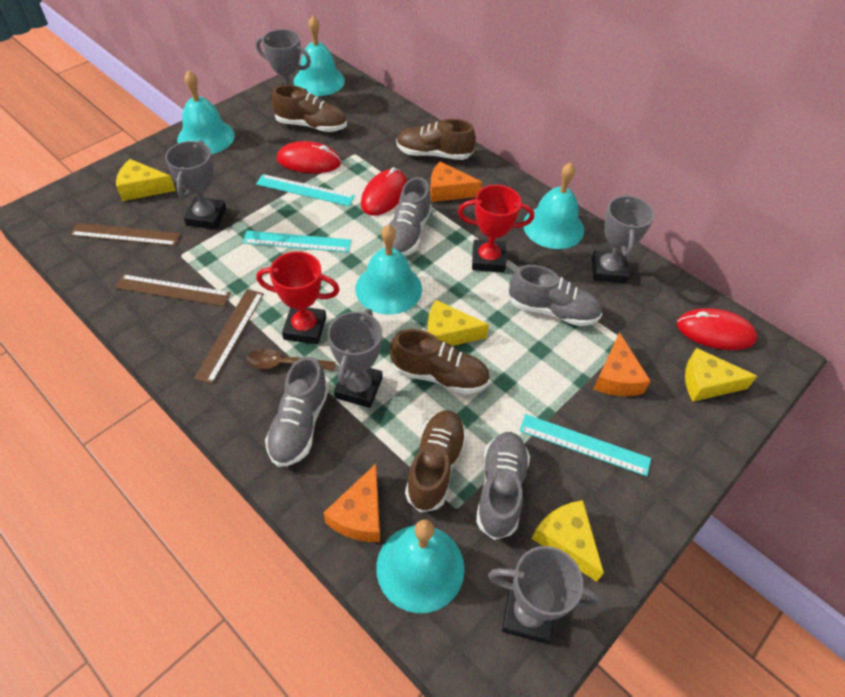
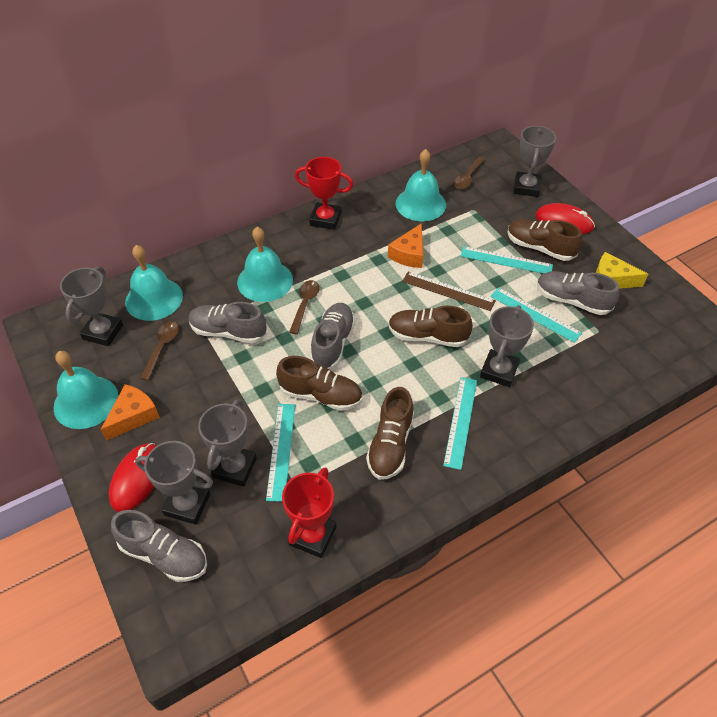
brown ruler: [70,223,181,246] [115,274,231,306] [194,289,264,384] = 3 -> [402,271,496,311] = 1
brown spoon: [246,348,336,371] = 1 -> [140,321,179,381] [289,280,319,334] [454,157,485,189] = 3
orange cheese: [324,464,380,542] [430,162,482,202] [594,332,651,396] = 3 -> [100,384,160,441] [388,223,423,268] = 2
red mouse: [277,141,341,173] [361,167,407,216] [677,308,757,350] = 3 -> [109,443,156,512] [536,203,595,234] = 2
turquoise bell: [177,70,235,154] [293,16,345,96] [355,224,422,315] [376,519,465,613] [523,162,584,249] = 5 -> [53,351,119,429] [125,245,183,321] [237,227,293,302] [396,149,446,221] = 4
turquoise ruler: [243,231,351,252] [256,174,355,206] [519,414,651,476] = 3 -> [266,404,295,502] [443,377,477,470] [461,246,553,274] [490,287,582,343] = 4
yellow cheese: [116,159,176,201] [427,300,489,346] [532,500,604,582] [685,348,757,402] = 4 -> [596,252,648,289] = 1

